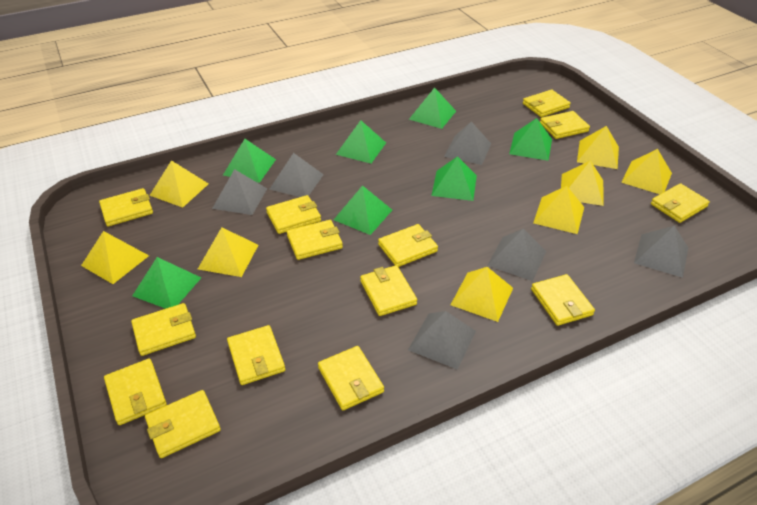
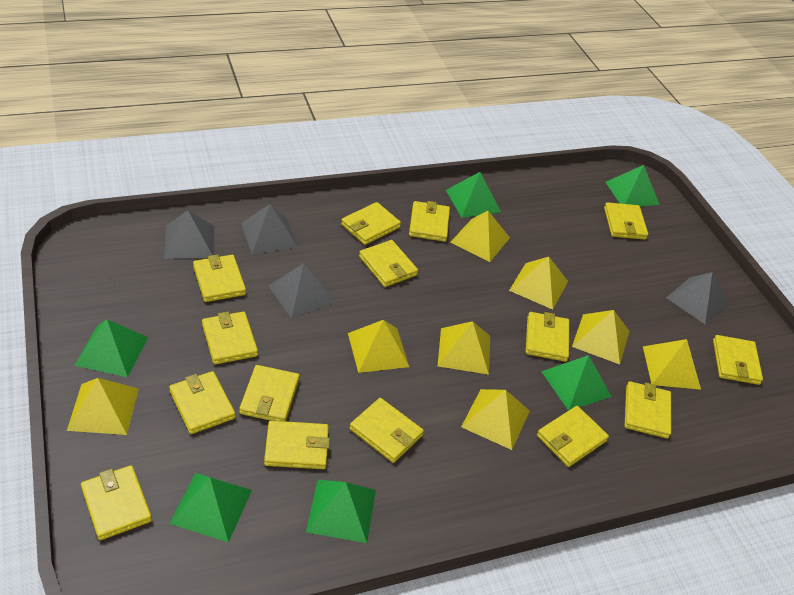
green pyramid: [132,257,201,309] [223,139,276,183] [334,185,392,235] [336,120,386,164] [409,87,456,129] [431,156,477,201] [509,118,552,161] = 7 -> [74,319,148,377] [169,473,252,542] [306,480,376,543] [446,172,501,218] [541,355,612,411] [606,165,660,207] = 6
grey pyramid: [212,169,267,215] [270,153,324,197] [408,311,476,369] [444,122,491,165] [487,229,546,281] [634,226,688,278] = 6 -> [164,210,214,259] [241,204,298,254] [268,263,335,319] [666,272,728,324] = 4
yellow wallet: [99,188,153,226] [104,358,167,425] [131,303,196,356] [145,390,221,458] [227,325,285,385] [266,195,321,234] [287,220,343,260] [318,346,384,410] [360,265,417,316] [378,224,438,267] [523,89,571,117] [531,274,595,326] [540,111,590,139] [651,183,710,223] = 14 -> [81,465,152,540] [169,371,235,434] [193,254,246,302] [202,311,258,365] [239,365,300,421] [264,421,330,469] [341,202,401,245] [350,398,424,463] [359,240,418,287] [409,201,450,242] [526,312,569,362] [537,406,609,467] [604,202,648,240] [625,381,671,438] [713,335,763,385] = 15

